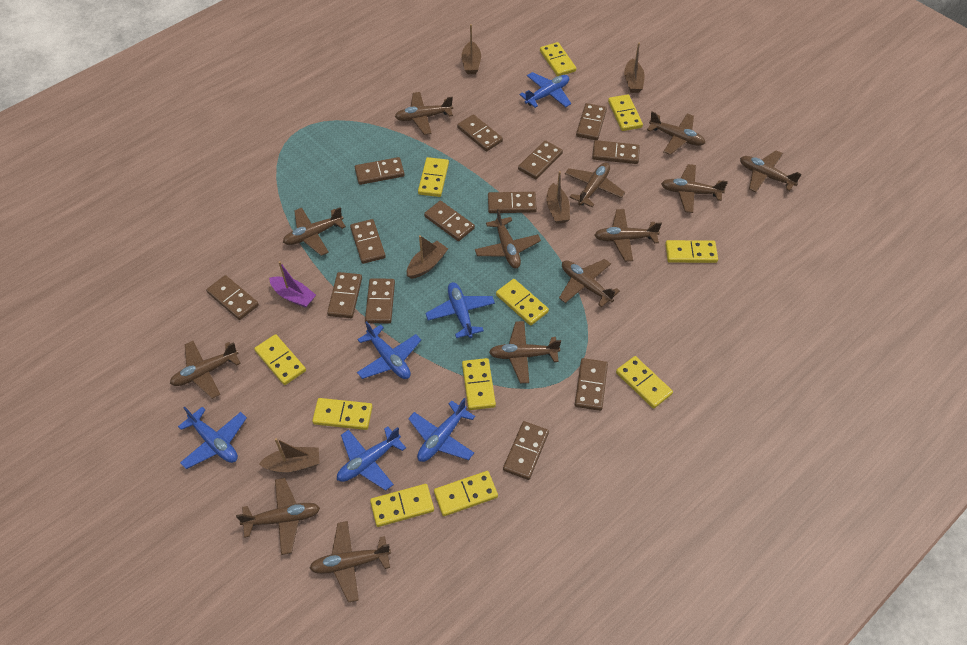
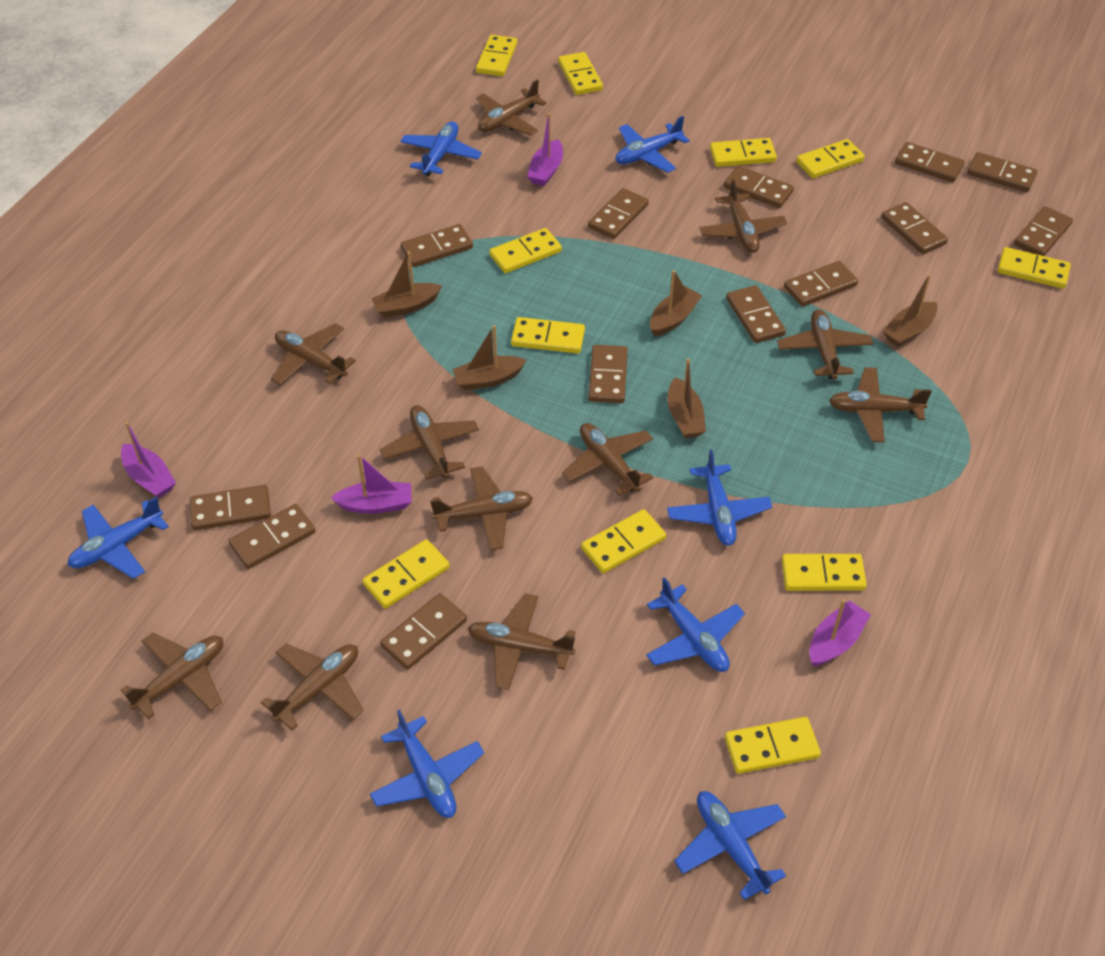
blue plane: [178,407,247,469] [337,427,406,491] [357,321,421,379] [408,398,475,462] [425,282,495,338] [520,72,571,108] = 6 -> [68,497,169,579] [370,709,484,818] [400,121,482,176] [616,116,690,173] [646,577,745,672] [667,450,772,546] [674,791,786,900] = 7
brown plane: [170,341,241,399] [236,478,320,555] [283,207,346,256] [310,521,391,603] [395,92,453,135] [475,209,541,268] [489,321,561,383] [559,259,620,307] [565,163,625,207] [594,209,662,262] [647,111,705,155] [661,164,728,213] [740,150,802,192] = 13 -> [121,633,223,719] [261,644,364,731] [271,323,356,385] [380,405,479,480] [430,466,533,551] [468,593,576,690] [476,79,547,136] [562,423,653,496] [699,179,787,253] [777,309,873,380] [829,367,932,442] = 11
purple boat: [269,261,316,308] = 1 -> [121,421,176,498] [331,454,411,514] [527,113,563,186] [809,599,871,666] = 4

